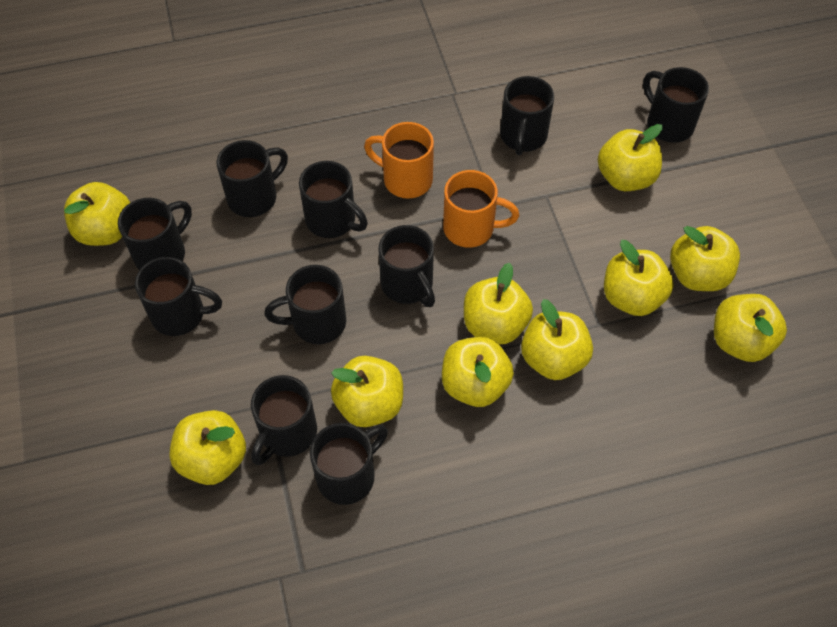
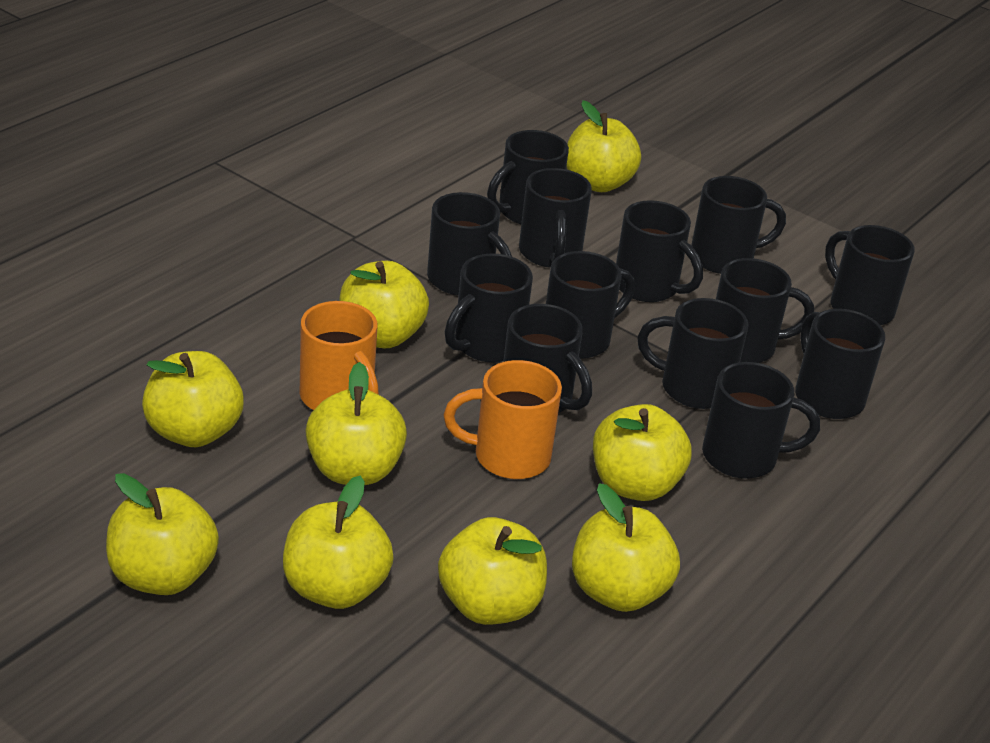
black mug: [118,198,192,270] [135,257,222,336] [217,140,288,217] [251,375,317,465] [264,265,346,344] [299,161,368,238] [310,423,388,505] [378,225,435,307] [500,76,554,155] [643,67,709,143] = 10 -> [427,192,512,295] [445,254,533,362] [487,130,569,224] [503,304,592,413] [519,168,592,268] [546,251,635,359] [616,200,703,302] [637,298,748,409] [691,176,786,274] [702,362,820,479] [716,258,814,363] [795,309,885,419] [825,225,915,325] = 13
yellow apple: [64,182,130,246] [169,410,246,485] [331,356,403,427] [442,337,514,407] [464,263,533,344] [521,299,593,380] [598,124,663,191] [604,240,674,316] [670,226,740,291] [714,294,787,362] = 10 -> [106,473,219,595] [142,351,244,447] [283,476,394,609] [306,362,407,485] [340,260,429,348] [438,517,547,625] [566,100,641,192] [572,483,680,612] [593,404,692,501] = 9

